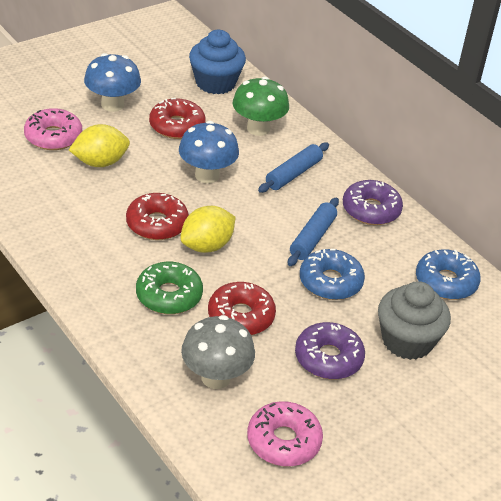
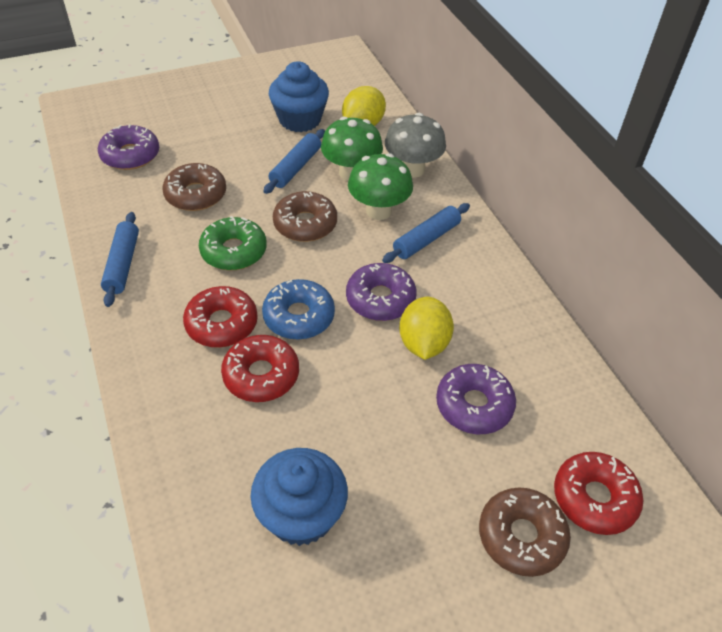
blue cupcake: [189,30,246,94] = 1 -> [251,448,348,546] [269,61,329,132] = 2
blue donut: [300,249,365,300] [416,249,481,300] = 2 -> [262,279,335,340] = 1
blue mushroom: [84,53,141,112] [179,121,239,183] = 2 -> none = 0
blue rolling pin: [258,142,329,193] [288,198,339,266] = 2 -> [101,212,139,307] [264,129,325,194] [382,203,470,263] = 3
brown donut: none = 0 -> [162,163,226,211] [273,191,337,242] [479,487,571,577] = 3
green mushroom: [232,77,289,136] = 1 -> [321,116,383,181] [348,153,413,220] = 2
grey cupcake: [378,281,451,360] = 1 -> none = 0
pink donut: [24,108,82,150] [247,401,323,466] = 2 -> none = 0
purple donut: [295,322,365,379] [343,180,403,225] = 2 -> [98,124,159,170] [346,263,417,321] [436,364,516,434] = 3

